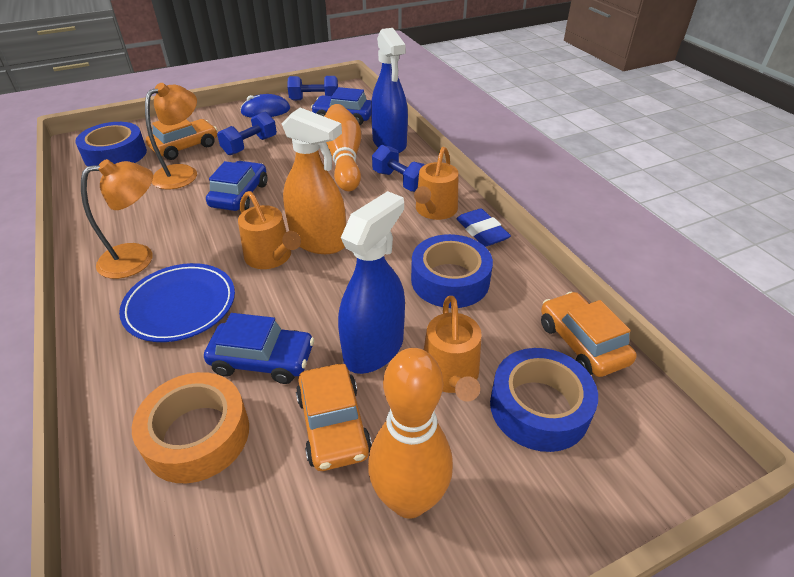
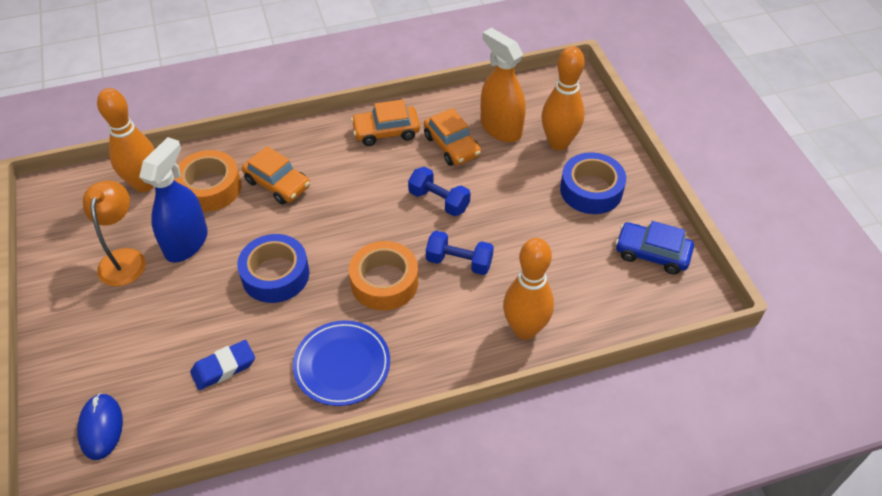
blue car: [204,313,314,384] [206,161,267,211] [311,87,371,125] = 3 -> [615,221,694,275] = 1
blue dumbbell: [217,112,277,155] [287,76,338,100] [372,145,425,192] = 3 -> [408,167,471,216] [426,231,494,275] = 2
blue spray bottle: [338,191,405,374] [371,28,408,153] = 2 -> [139,137,208,262] = 1
blue tape: [75,122,147,166] [411,234,493,308] [490,348,598,452] = 3 -> [237,234,309,303] [560,152,626,214] = 2
orange bowling pin: [324,104,361,191] [368,348,453,519] = 2 -> [97,88,155,192] [503,238,554,340] [542,46,585,150] = 3
orange lamp: [81,159,153,279] [145,83,197,189] = 2 -> [83,181,146,286] = 1
orange tape: [132,372,249,483] = 1 -> [174,150,242,212] [349,241,418,311] = 2
orange watering can: [238,191,301,269] [414,147,459,220] [424,296,482,402] = 3 -> none = 0

